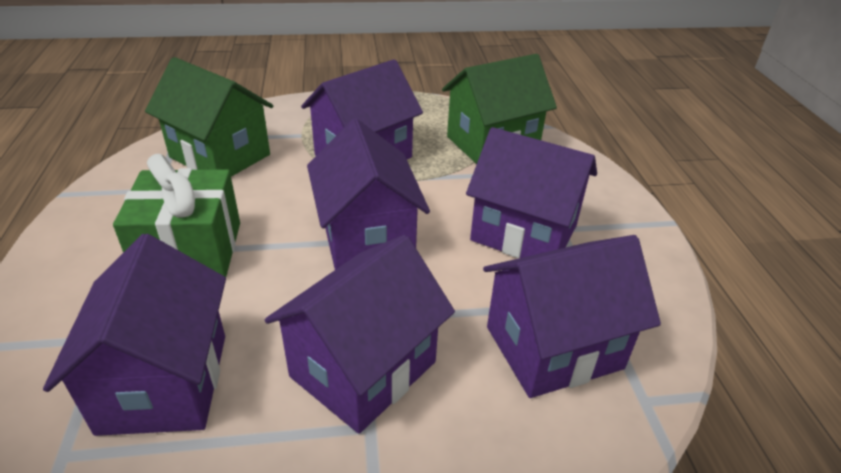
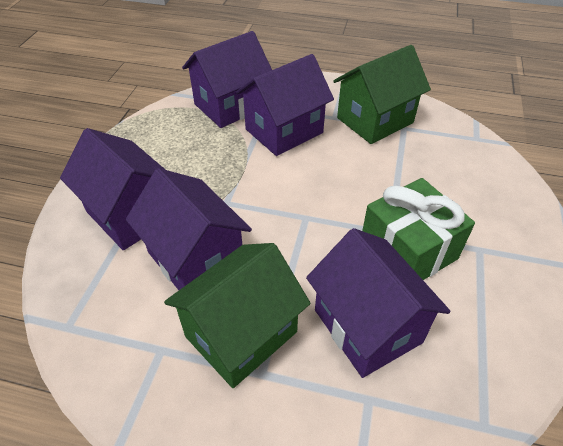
purple house: [43,234,226,436] [265,235,455,434] [301,59,423,159] [307,119,430,270] [466,127,597,258] [483,235,661,398] = 6 -> [60,128,166,250] [126,168,252,290] [182,31,272,128] [236,54,334,156] [306,228,451,378] = 5

